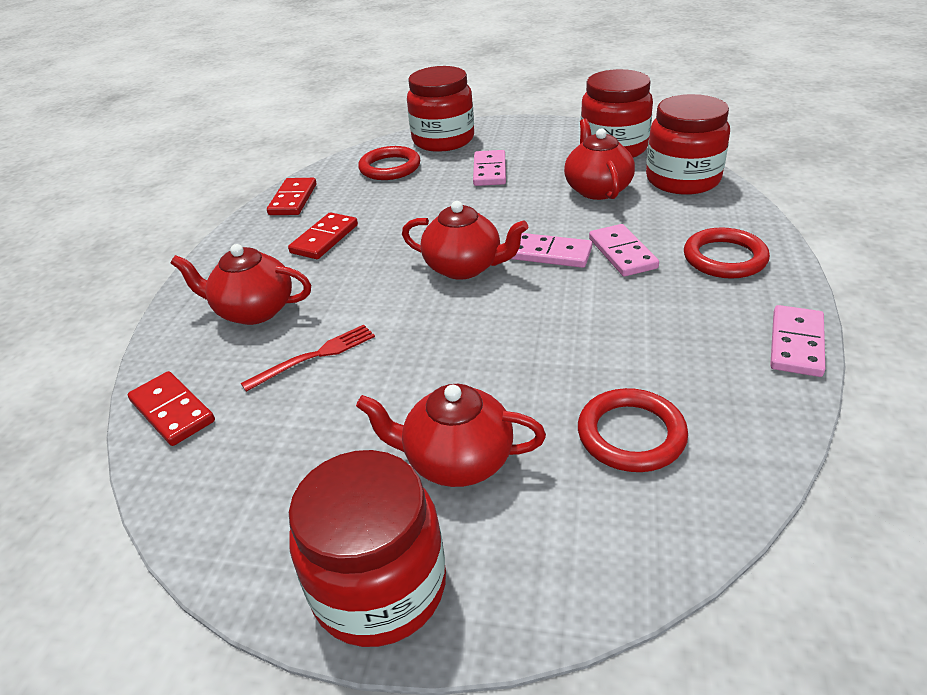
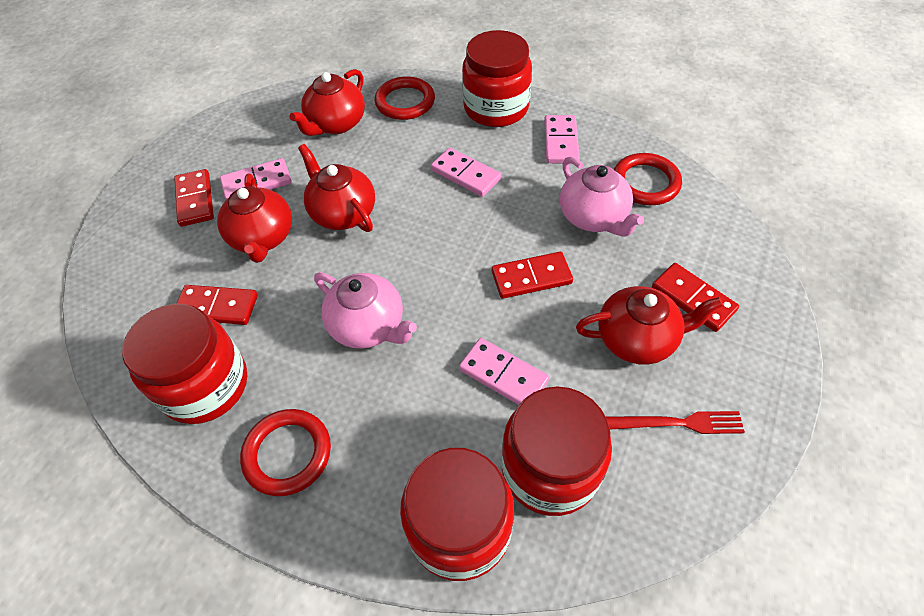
pink teapot: none = 0 -> [314,272,417,349] [560,157,644,237] = 2
red domino: [128,371,215,446] [267,178,317,215] [288,212,358,259] = 3 -> [174,169,214,227] [176,285,258,325] [492,252,573,299] [652,263,739,332] = 4

